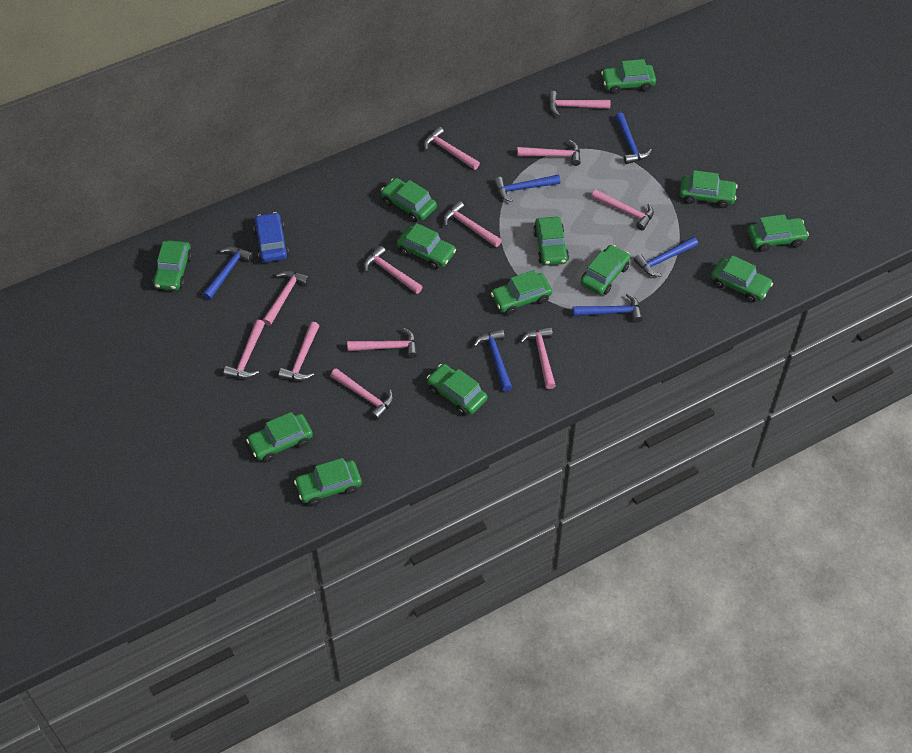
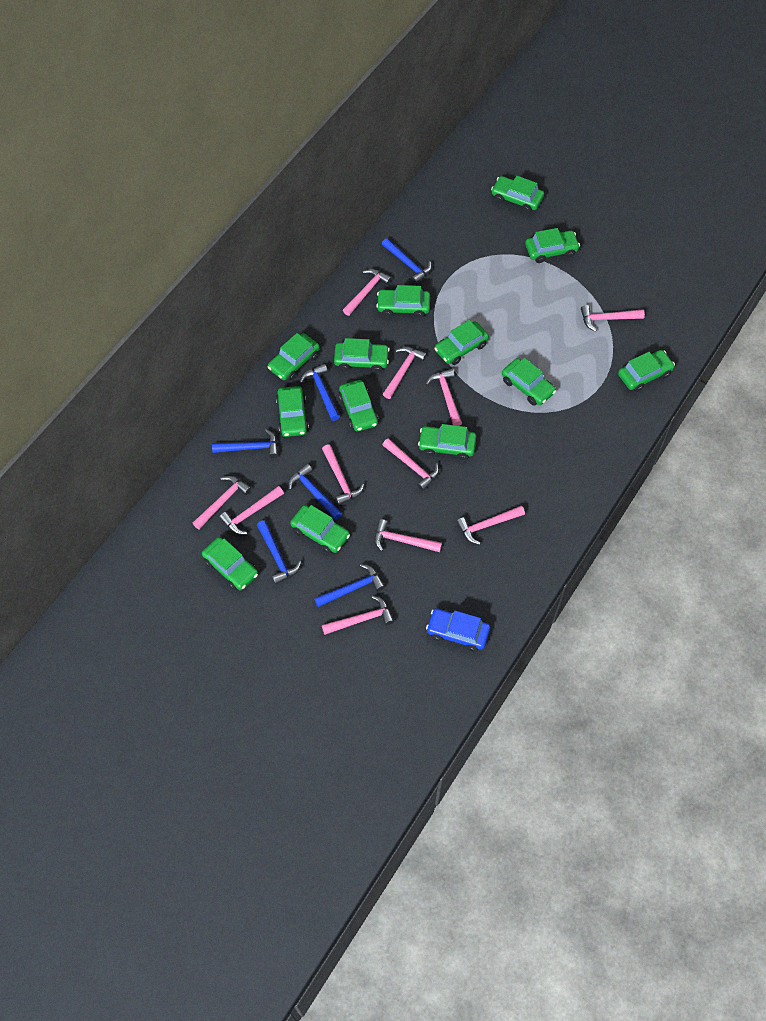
pink hammer: [223,319,265,379] [262,271,310,326] [279,322,319,381] [331,368,394,420] [347,328,417,358] [364,246,423,294] [424,127,480,170] [443,201,502,247] [517,140,581,166] [520,327,556,389] [548,91,610,116] [591,189,654,230] = 12 -> [193,476,251,530] [219,486,284,535] [322,444,364,505] [322,596,394,635] [343,269,392,316] [374,519,442,552] [383,347,427,399] [383,438,439,491] [426,369,462,426] [456,505,525,545] [581,305,645,332] = 11

